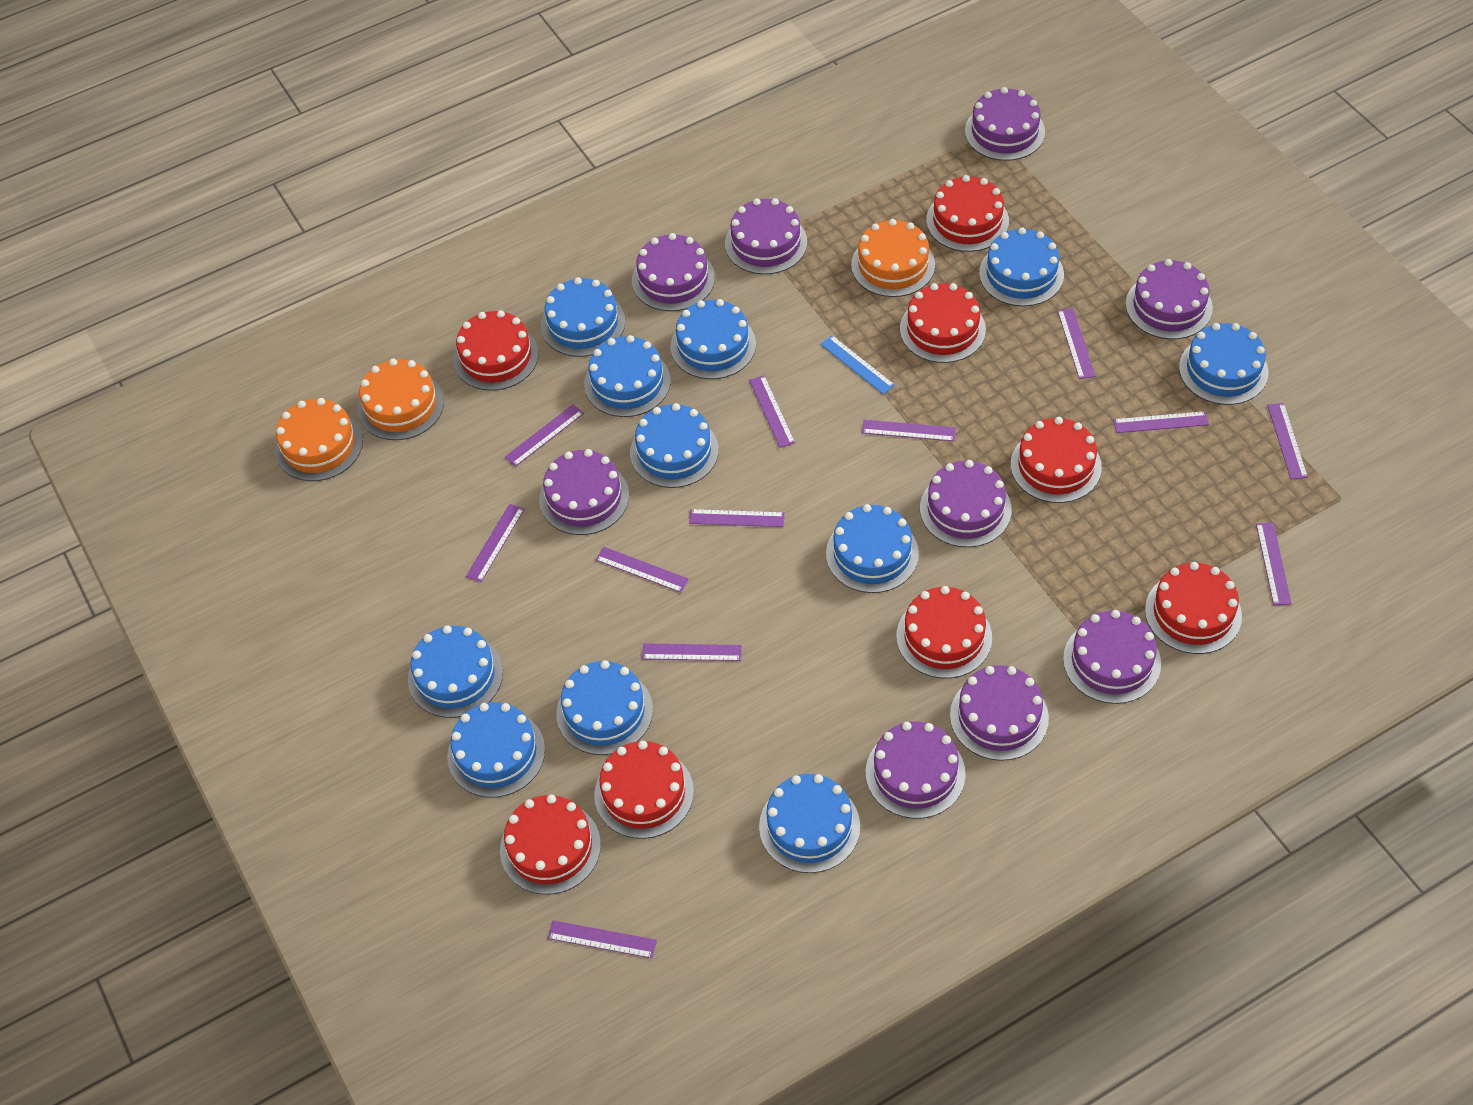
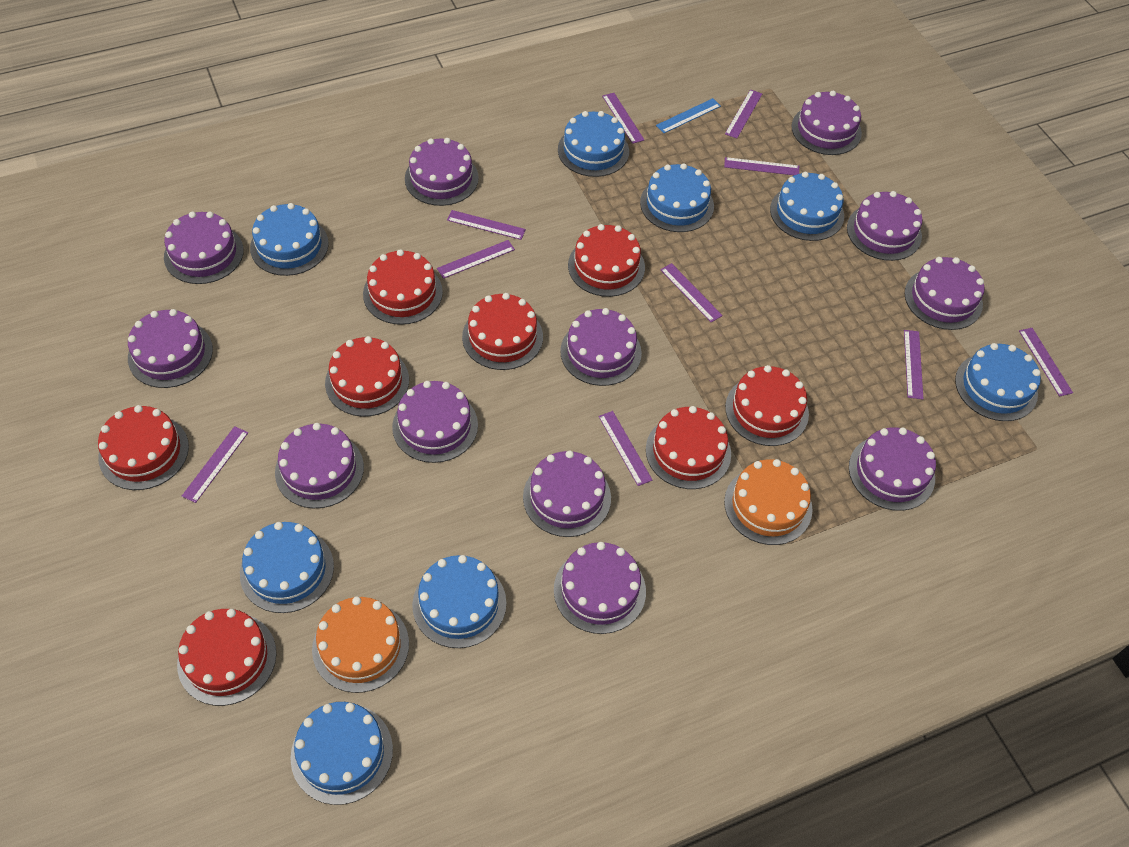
blue cake: [408,625,503,718] [447,702,545,797] [541,277,625,357] [556,660,653,755] [584,335,671,417] [630,403,719,488] [671,299,756,379] [759,774,860,873] [826,504,919,593] [979,228,1064,306] [1179,323,1269,405] = 11 -> [240,522,334,613] [250,203,329,276] [290,702,393,805] [412,555,506,648] [558,111,629,177] [640,163,714,232] [770,172,844,241] [955,343,1041,421] = 8
orange cake: [275,398,363,481] [358,358,444,440] [851,219,935,297] = 3 -> [312,597,409,693] [724,459,813,545] = 2
purple cake: [539,449,629,535] [632,233,715,311] [725,198,807,274] [866,721,966,819] [920,460,1012,547] [950,665,1049,761] [965,87,1045,161] [1063,610,1161,704] [1126,259,1213,339] = 9 -> [128,309,213,388] [164,212,244,284] [275,423,364,508] [392,381,478,463] [405,138,479,206] [523,451,611,537] [554,542,646,634] [560,308,642,386] [791,91,862,155] [847,191,922,261] [849,427,936,511] [905,257,984,330] = 12
purple ruler: [466,504,525,582] [505,404,584,467] [548,920,657,958] [596,547,689,593] [642,643,742,661] [689,509,785,527] [749,375,795,448] [862,420,956,441] [1058,308,1095,379] [1113,411,1209,433] [1256,523,1292,605] [1267,403,1308,479] = 12 -> [182,426,248,503] [437,240,515,279] [447,210,526,240] [599,411,652,486] [602,93,644,144] [660,263,723,322] [724,157,799,175] [725,89,762,138] [904,330,923,399] [1019,328,1073,397] = 10

